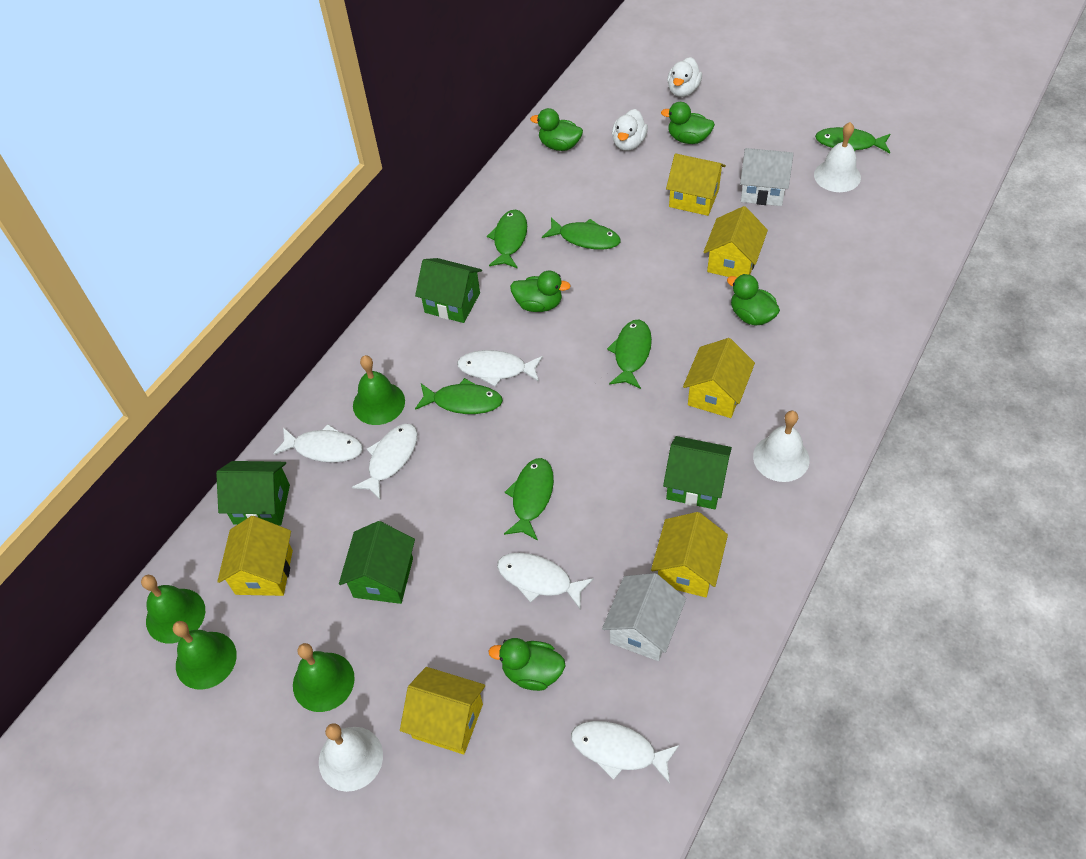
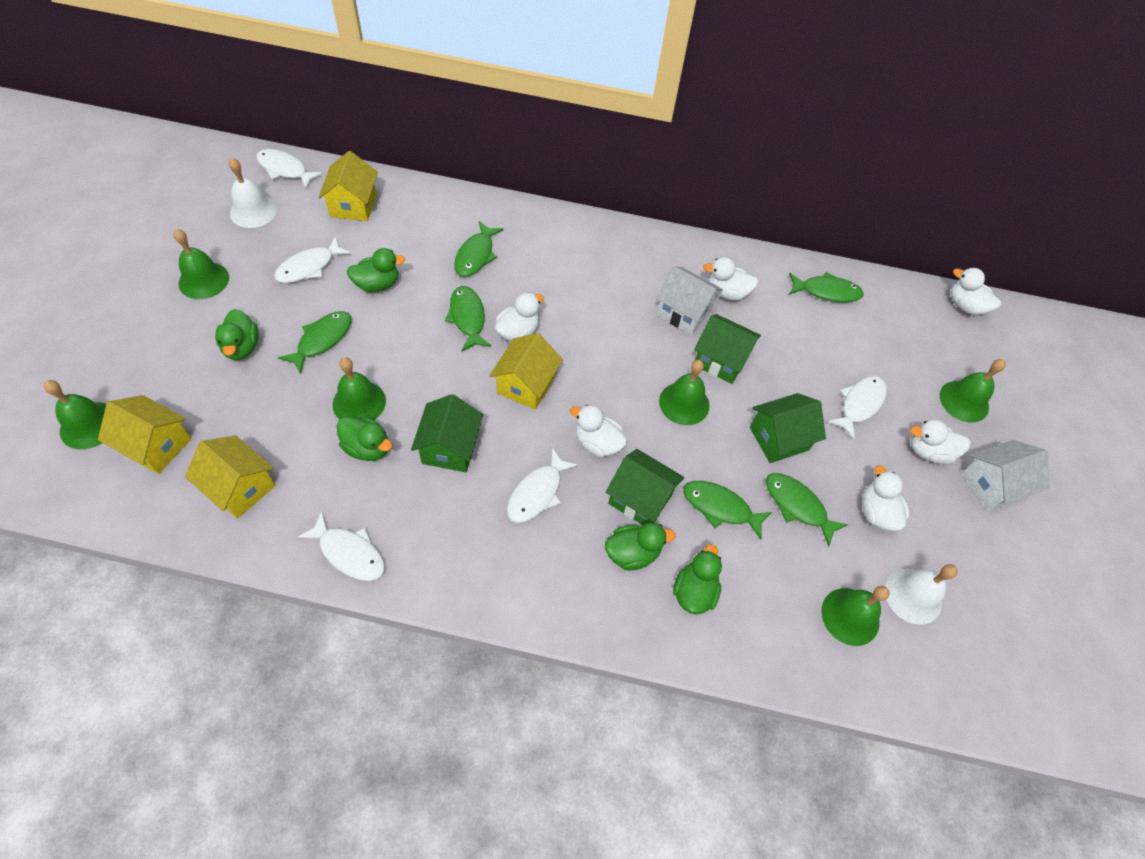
green bell: [141,575,205,643] [173,621,237,690] [293,643,355,712] [353,355,405,425] = 4 -> [43,380,106,449] [173,229,229,299] [332,357,386,420] [659,360,710,425] [821,586,890,646] [940,359,1006,423] = 6
white bell: [319,723,383,792] [753,411,810,482] [814,122,861,192] = 3 -> [229,158,277,228] [885,564,958,625] = 2
white duck: [612,109,648,151] [667,57,702,97] = 2 -> [495,292,544,342] [570,405,627,458] [703,257,758,301] [862,465,909,531] [910,420,971,464] [950,267,1001,315] = 6
yellow house: [217,516,293,596] [400,667,485,754] [651,512,728,598] [666,153,726,216] [683,338,755,418] [704,206,768,277] = 6 -> [98,395,192,474] [185,435,276,519] [318,151,378,221] [489,333,563,410] = 4

